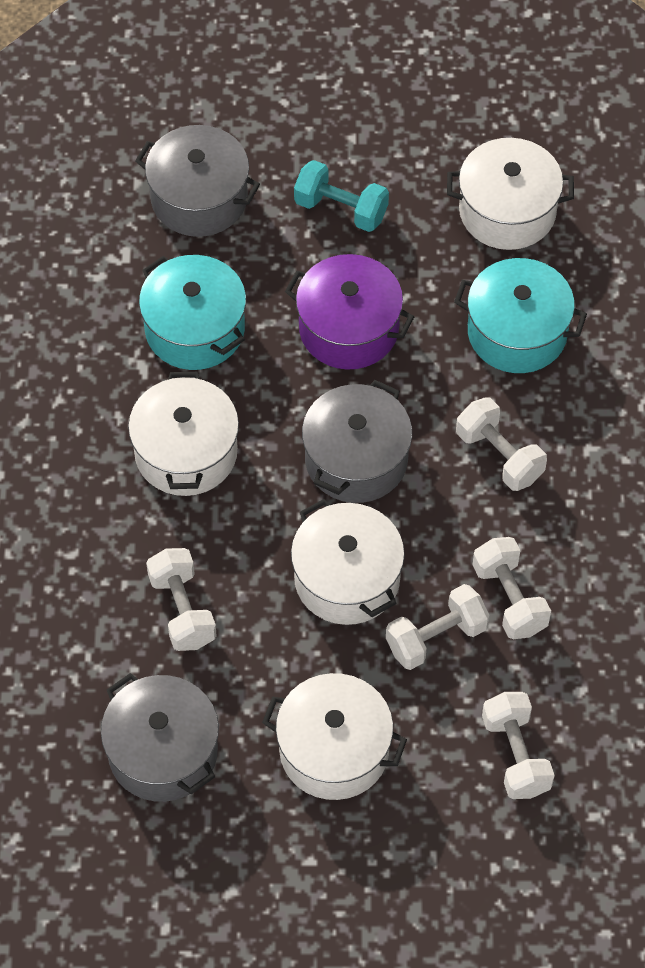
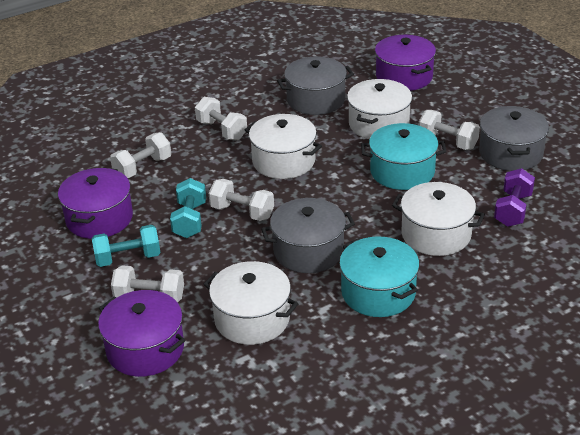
purple dumbbell: none = 0 -> [494,168,535,227] = 1
purple pot: [285,254,414,370] = 1 -> [58,168,133,239] [98,290,185,377] [375,35,436,91] = 3
turquoise dumbbell: [294,160,389,232] = 1 -> [92,225,160,267] [170,178,206,238] = 2

